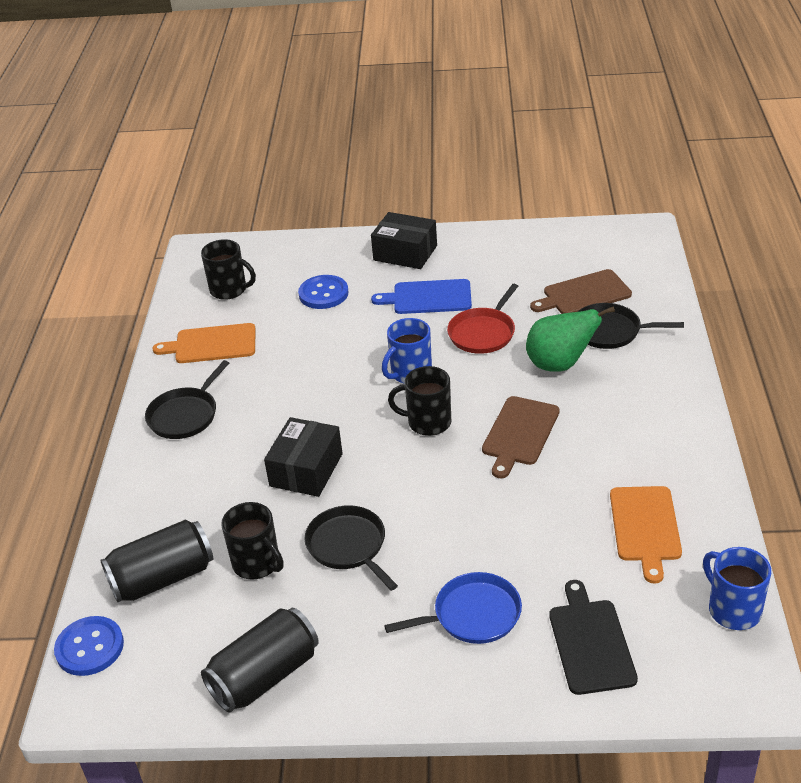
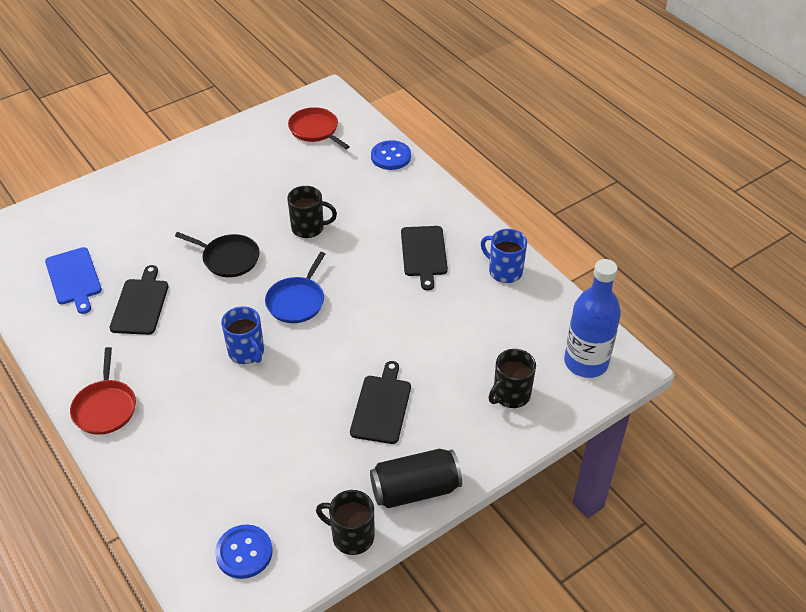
black box: [264,417,343,497] [371,212,437,269] = 2 -> none = 0
black can: [100,520,213,602] [201,608,319,713] = 2 -> [370,449,462,508] = 1
black cutting board: [549,580,638,695] = 1 -> [110,265,168,335] [350,361,411,444] [401,226,448,291] = 3
black pan: [145,360,229,439] [304,505,398,591] [578,303,684,349] = 3 -> [175,232,260,277] = 1
blue bottle: none = 0 -> [564,259,621,378] = 1
brown cutting board: [482,396,560,478] [530,269,632,314] = 2 -> none = 0
green pear: [526,306,615,372] = 1 -> none = 0
orange cutting board: [152,323,256,363] [610,486,682,584] = 2 -> none = 0
red pan: [447,284,518,354] = 1 -> [70,347,136,435] [288,107,350,149] = 2

